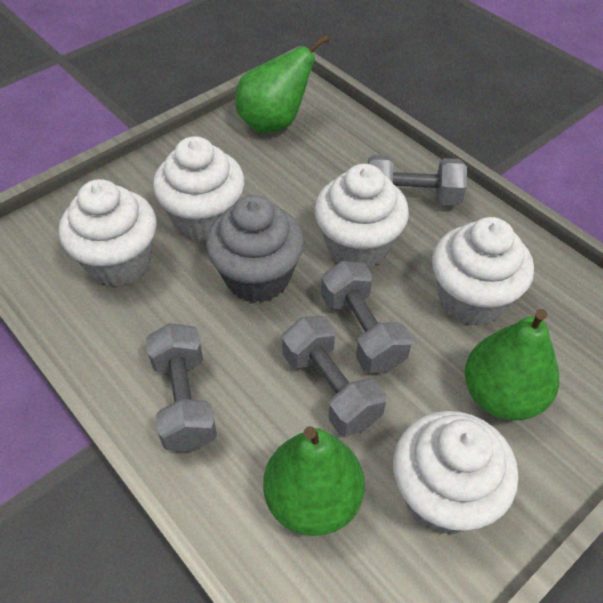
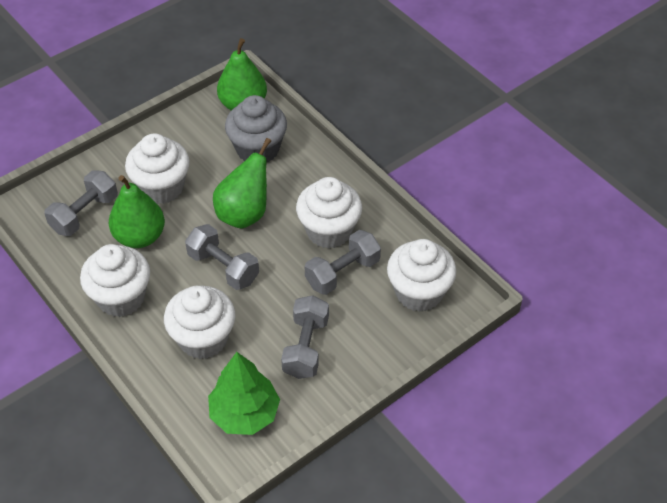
green tree: none = 0 -> [208,352,280,435] = 1

